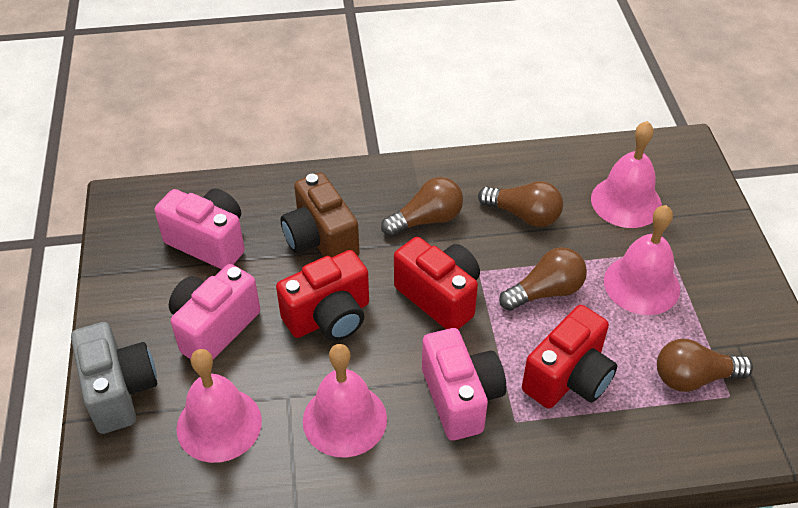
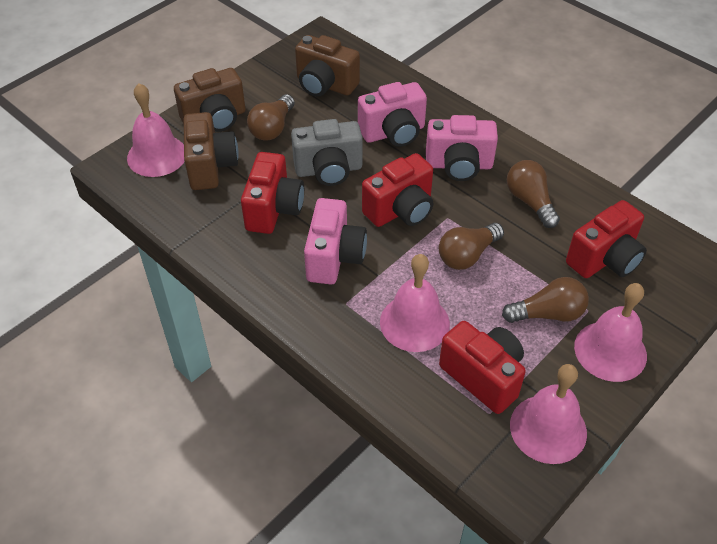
brown camera: [281,172,360,258] = 1 -> [174,68,246,132] [184,112,239,190] [295,35,360,97] = 3
red camera: [276,250,369,341] [394,237,480,329] [522,305,617,409] = 3 -> [241,152,304,234] [362,153,433,227] [439,321,526,414] [566,200,647,278] = 4

